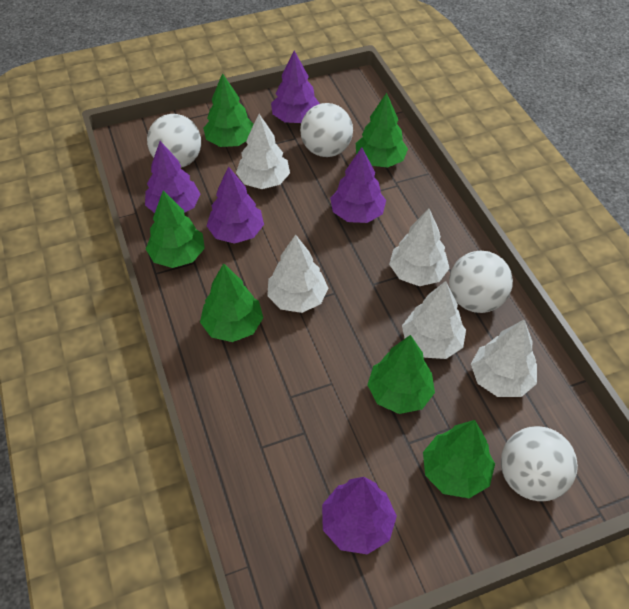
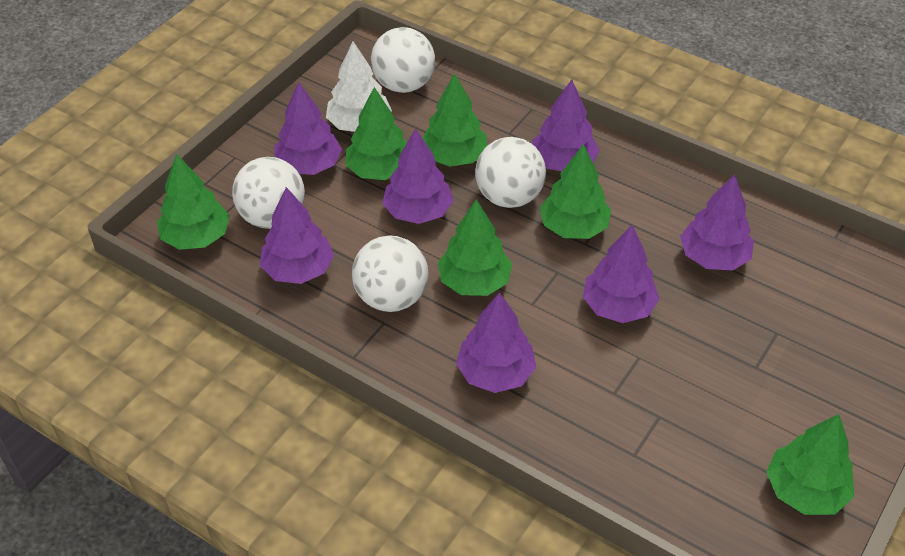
purple tree: [145,141,201,213] [207,166,264,244] [271,51,320,123] [322,477,397,554] [330,147,386,223] = 5 -> [260,187,334,284] [275,82,342,175] [382,128,454,224] [456,292,536,393] [532,80,600,171] [583,225,659,323] [680,174,754,270] = 7
white tree: [236,114,290,189] [267,234,328,313] [389,209,450,286] [402,281,466,359] [471,320,537,397] = 5 -> [326,41,392,132] = 1

